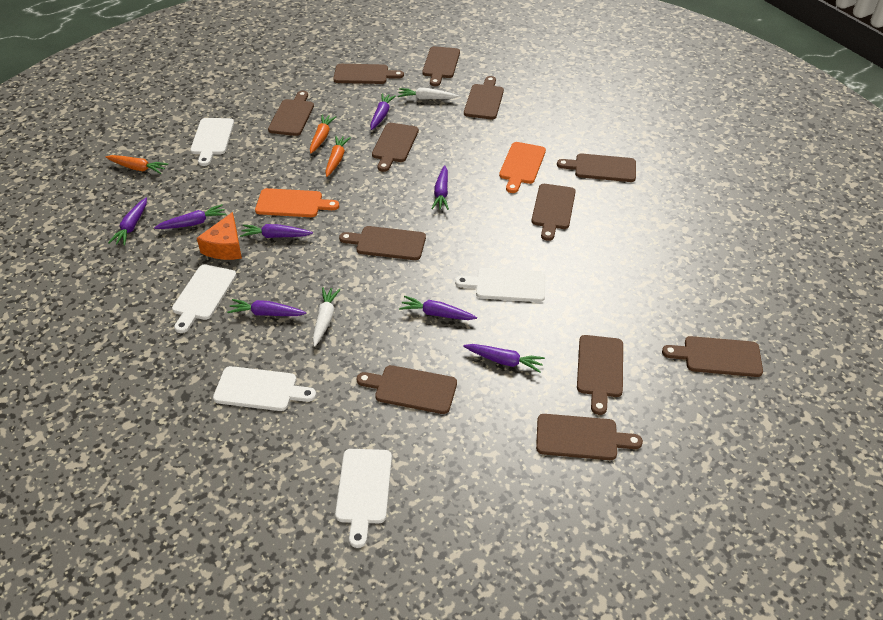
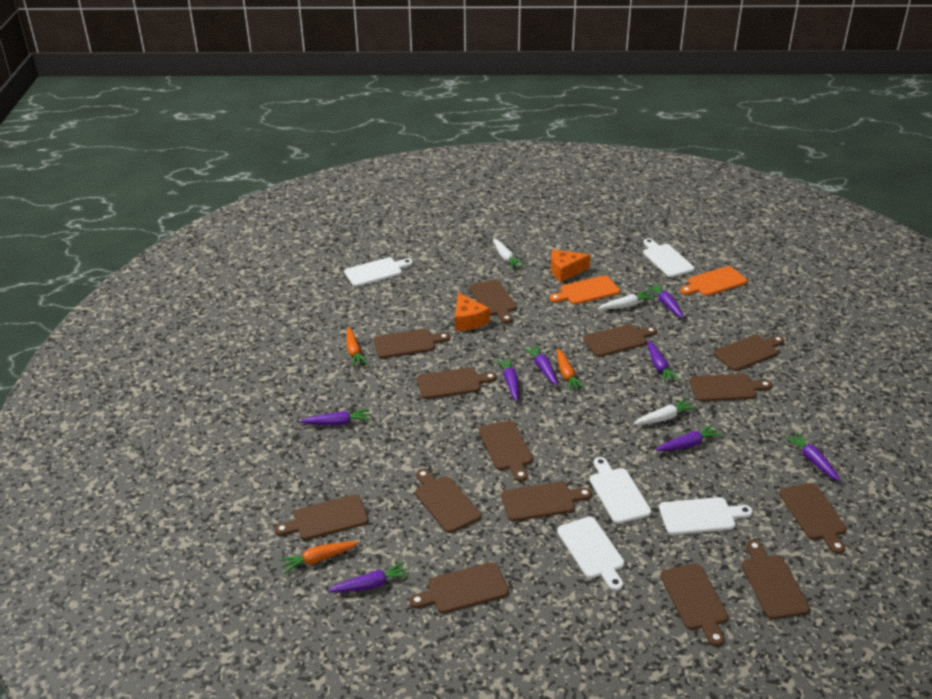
brown cutting board: [268,91,314,136] [333,64,404,84] [339,226,426,260] [357,365,457,414] [372,123,419,172] [422,46,460,86] [464,76,504,119] [532,184,576,241] [536,414,643,460] [557,154,636,182] [577,335,623,415] [662,336,763,377] = 12 -> [275,495,368,540] [374,329,450,358] [409,562,509,614] [415,469,481,533] [417,368,497,399] [469,279,516,323] [479,420,533,482] [501,482,592,521] [583,324,657,357] [660,563,728,646] [690,374,772,402] [714,335,784,371] [742,540,810,620] [779,483,847,554] = 14
orange cheese: [197,212,242,260] = 1 -> [455,293,490,331] [551,250,591,282] = 2
white carrot: [313,287,341,346] [398,88,459,99] = 2 -> [493,238,525,269] [598,290,655,310] [633,398,696,425] = 3

